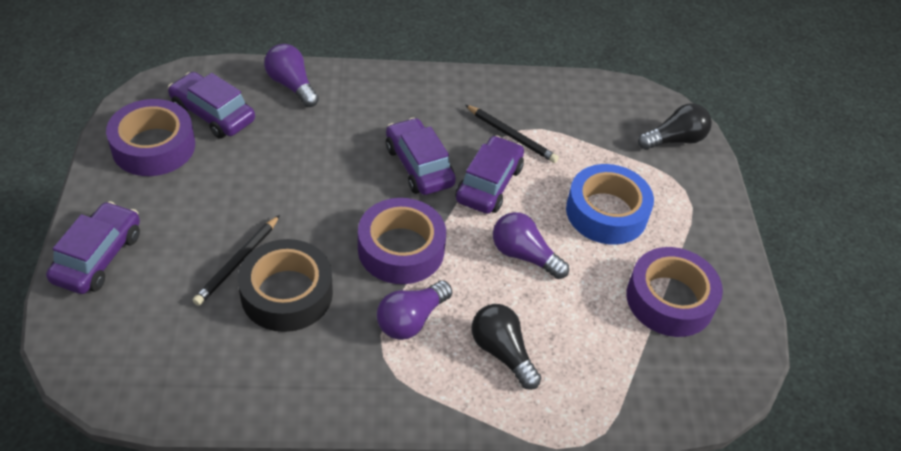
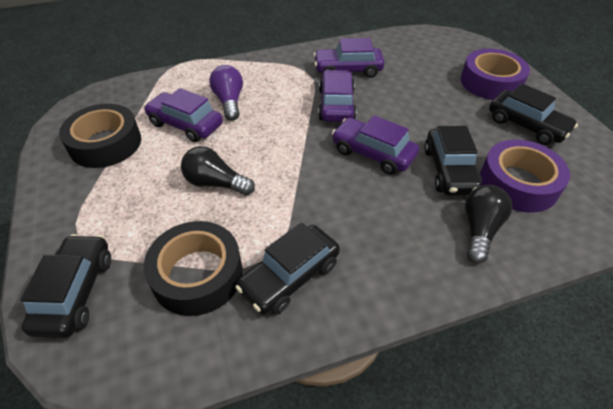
black car: none = 0 -> [21,234,111,338] [235,222,340,315] [424,126,482,195] [489,83,578,145] = 4
black pencil: [193,215,280,306] [465,105,559,163] = 2 -> none = 0
black tape: [238,239,333,332] = 1 -> [59,104,141,168] [144,221,243,316] = 2
blue tape: [566,164,654,245] = 1 -> none = 0
purple light bulb: [264,44,319,107] [377,280,452,340] [493,212,569,279] = 3 -> [209,65,243,121] = 1
purple tape: [106,99,195,176] [358,198,446,284] [626,247,723,337] = 3 -> [461,49,530,100] [480,140,570,213] = 2

